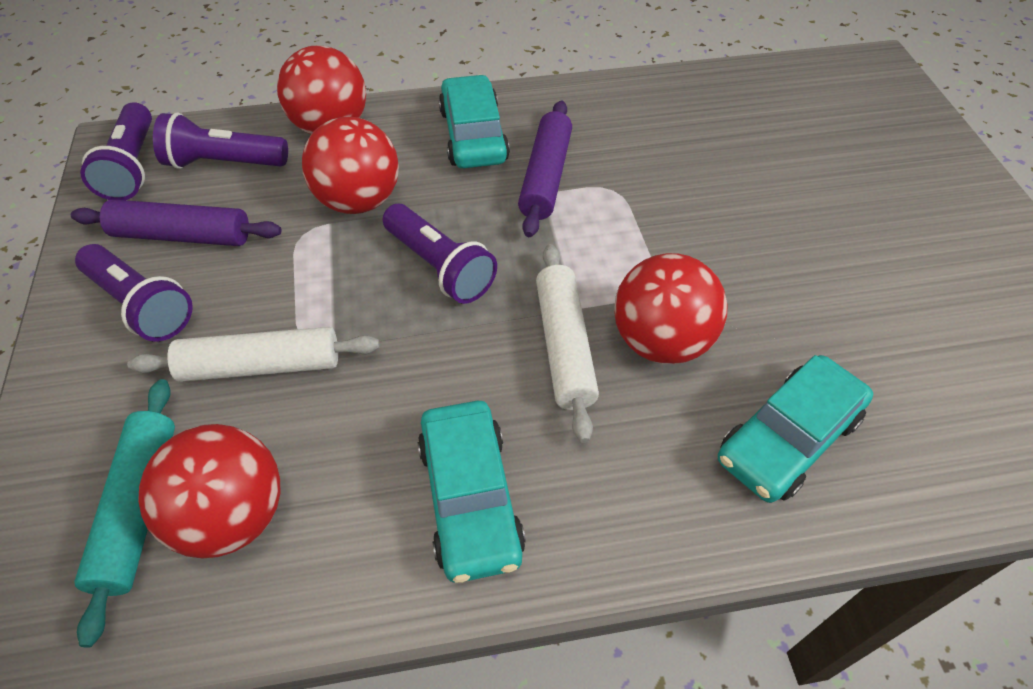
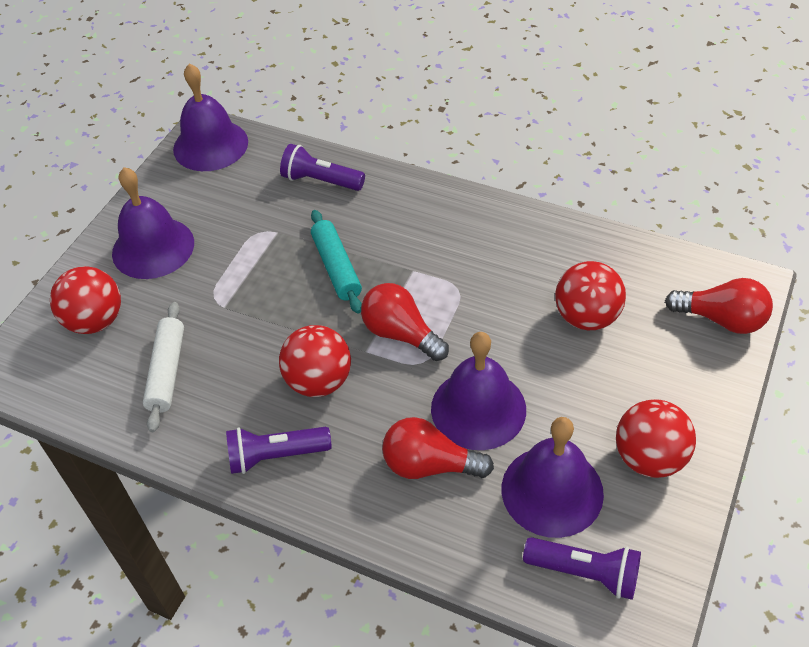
purple bell: none = 0 -> [112,167,194,279] [173,63,248,171] [431,332,526,450] [502,417,604,538] = 4
purple flashlight: [75,244,193,342] [80,102,152,200] [153,112,288,169] [383,204,497,304] = 4 -> [226,427,332,474] [280,144,365,191] [523,537,641,600] = 3
purple rolling pin: [71,199,281,246] [518,100,572,237] = 2 -> none = 0
red light bulb: none = 0 -> [361,283,449,361] [382,417,494,479] [665,278,773,334] = 3
turquoise car: [418,401,526,583] [439,75,510,168] [718,355,873,503] = 3 -> none = 0
white rolling pin: [127,327,379,382] [536,244,599,443] = 2 -> [143,302,184,432] = 1

